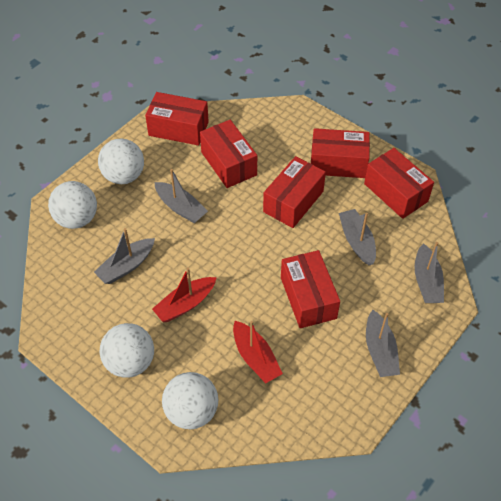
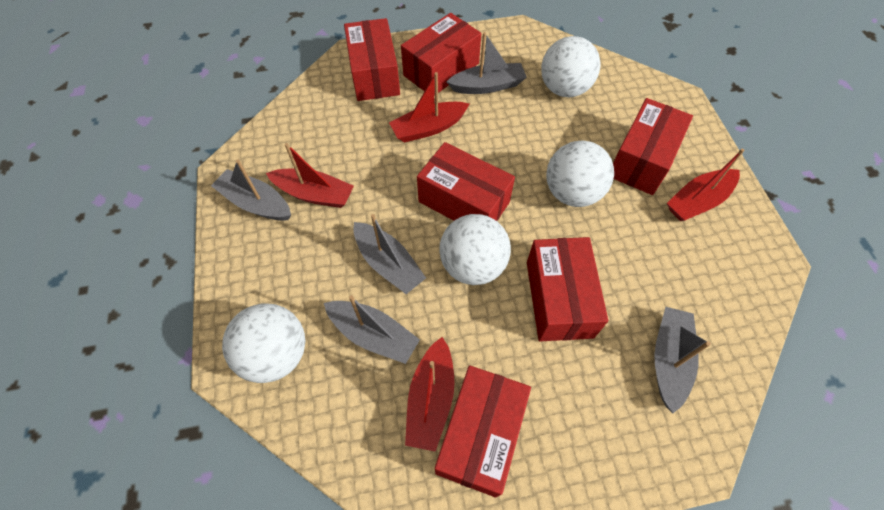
red boat: [152,268,217,322] [233,321,283,383] = 2 -> [266,143,354,208] [389,72,469,142] [405,337,455,452] [667,149,745,221] = 4

